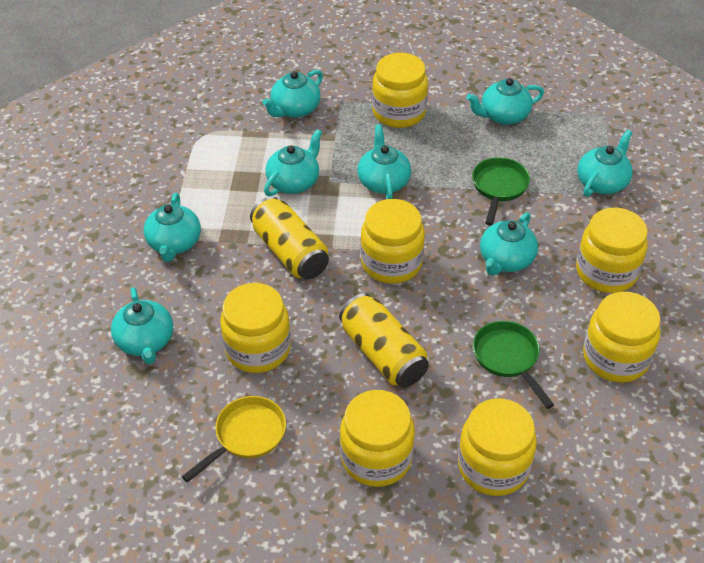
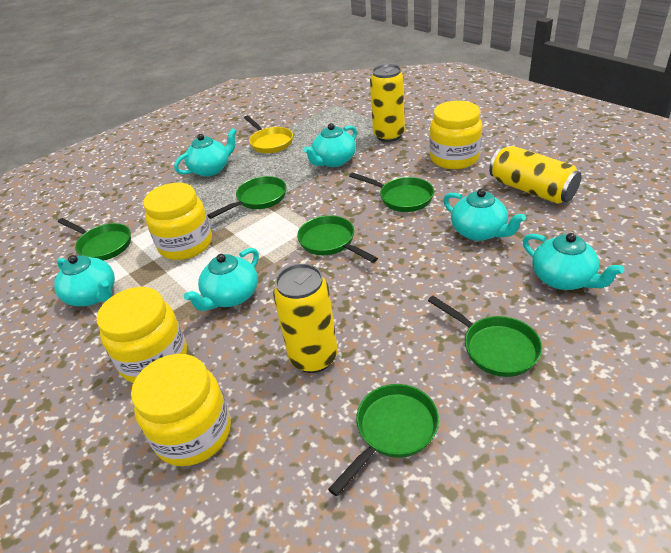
green pan: [472,157,530,226] [473,321,554,409] = 2 -> [58,218,131,261] [207,176,286,219] [297,215,378,263] [328,384,439,496] [349,172,434,212] [428,296,542,377] = 6
turquoise teapot: [111,287,173,364] [144,193,201,262] [262,70,323,118] [264,129,322,196] [358,124,411,199] [467,78,544,125] [480,213,538,276] [577,130,633,197] = 8 -> [54,255,115,306] [174,128,237,177] [184,248,259,311] [303,123,357,167] [443,189,526,241] [523,233,624,290] = 6
yellow can: [250,196,329,280] [339,293,429,388] = 2 -> [273,264,338,373] [370,64,405,142] [489,146,582,204] = 3
yellow jar: [220,283,291,373] [340,390,415,487] [361,199,425,284] [372,53,428,128] [458,398,537,496] [576,208,648,293] [583,292,661,383] = 7 -> [97,287,187,383] [131,354,231,466] [143,183,212,260] [429,101,482,169] = 4

